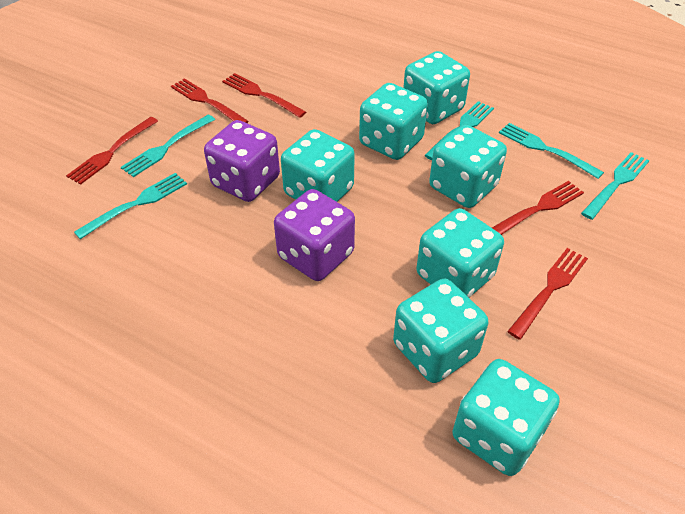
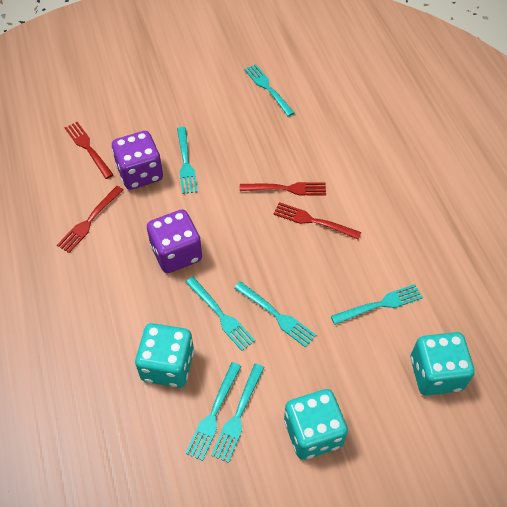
red fork: [66,117,158,185] [171,78,249,123] [222,73,306,118] [492,181,584,235] [507,248,588,340] = 5 -> [57,186,123,253] [65,122,114,179] [240,182,326,196] [273,202,361,240] = 4
turquoise dice: [281,129,355,202] [359,83,428,160] [393,279,488,383] [403,51,470,124] [416,208,504,297] [429,125,507,208] [452,359,560,476] = 7 -> [135,323,194,388] [284,389,348,460] [411,332,475,395] = 3
turquoise fork: [74,173,187,239] [121,115,215,177] [424,101,494,160] [499,123,604,179] [581,152,649,220] = 5 -> [177,127,198,194] [185,277,255,351] [185,362,242,461] [211,363,265,463] [234,281,316,348] [244,64,294,116] [331,284,423,325] = 7

